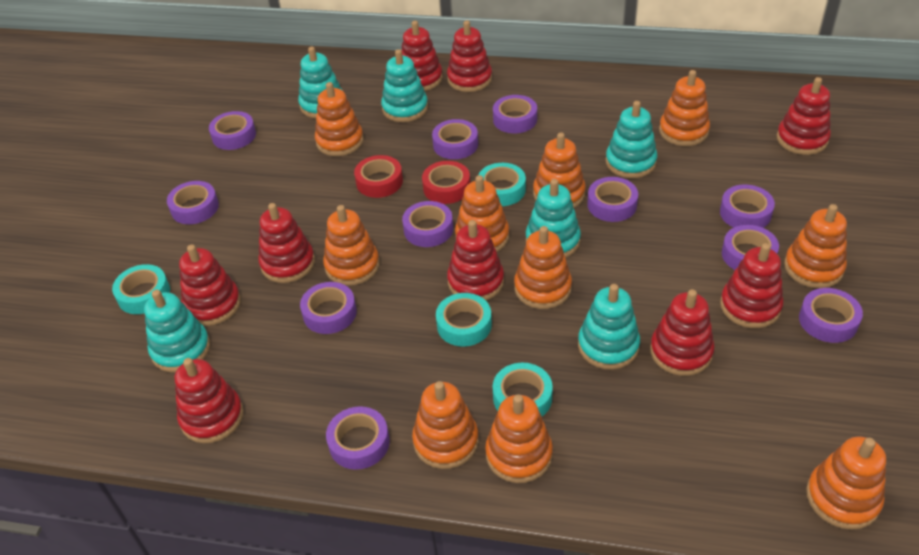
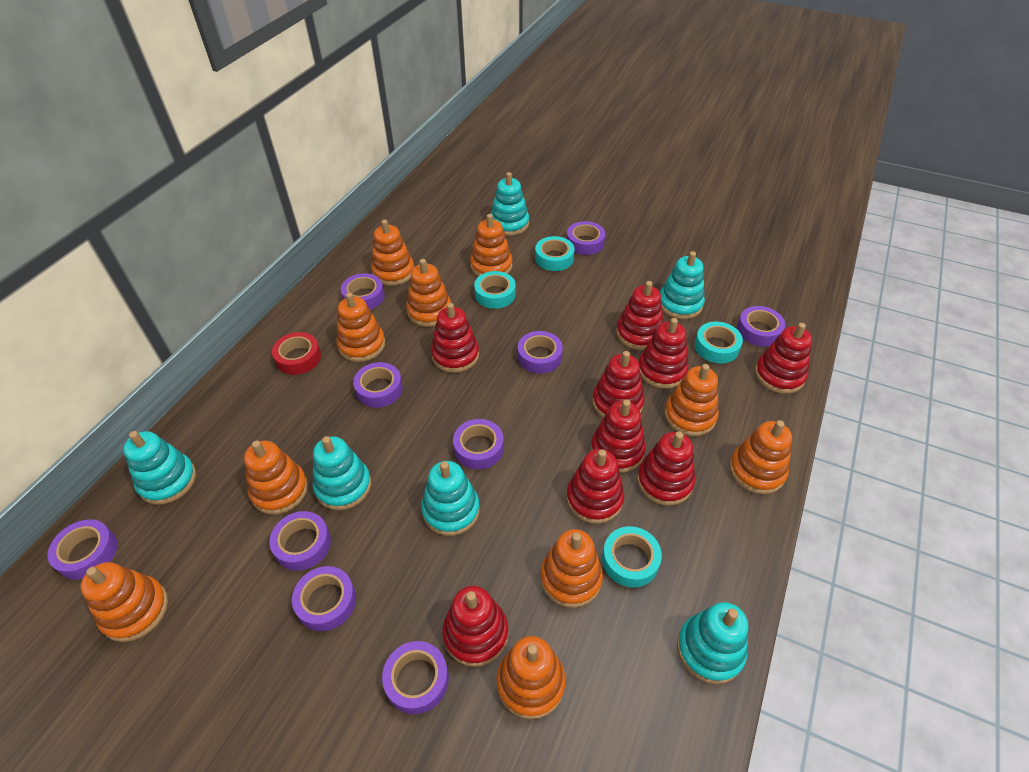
purple tape: [167,181,219,224] [209,111,256,150] [300,282,357,334] [326,406,390,470] [402,201,453,247] [432,119,478,159] [493,95,537,133] [587,177,638,222] [720,184,775,228] [722,225,779,270] [799,288,863,343] = 11 -> [48,519,117,580] [269,511,331,571] [292,566,356,631] [341,273,385,310] [353,362,403,408] [382,641,449,714] [453,419,504,469] [518,331,563,374] [567,221,605,255] [737,306,785,347] = 10
red tape: [354,155,403,198] [422,161,470,204] = 2 -> [272,332,321,375] = 1

